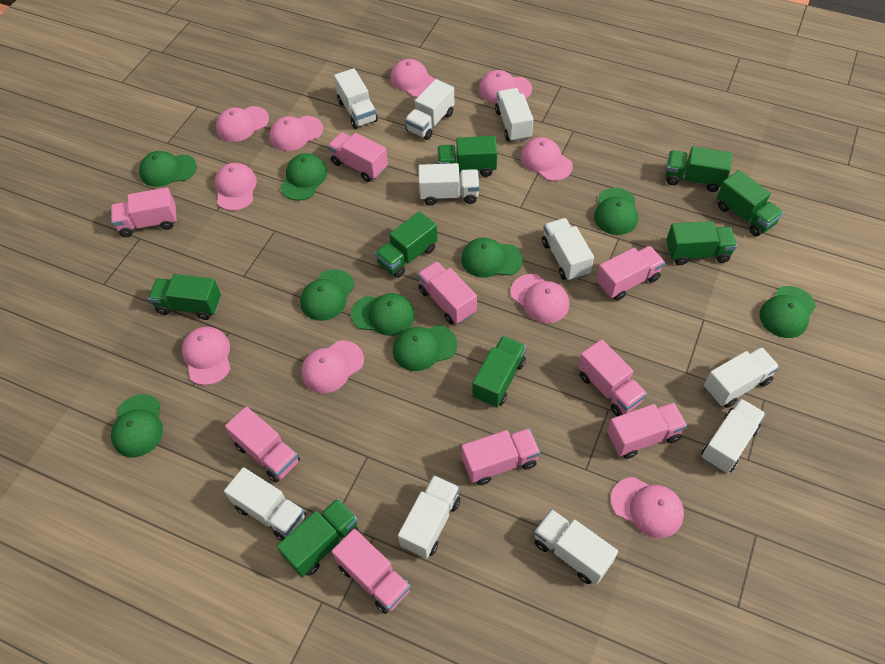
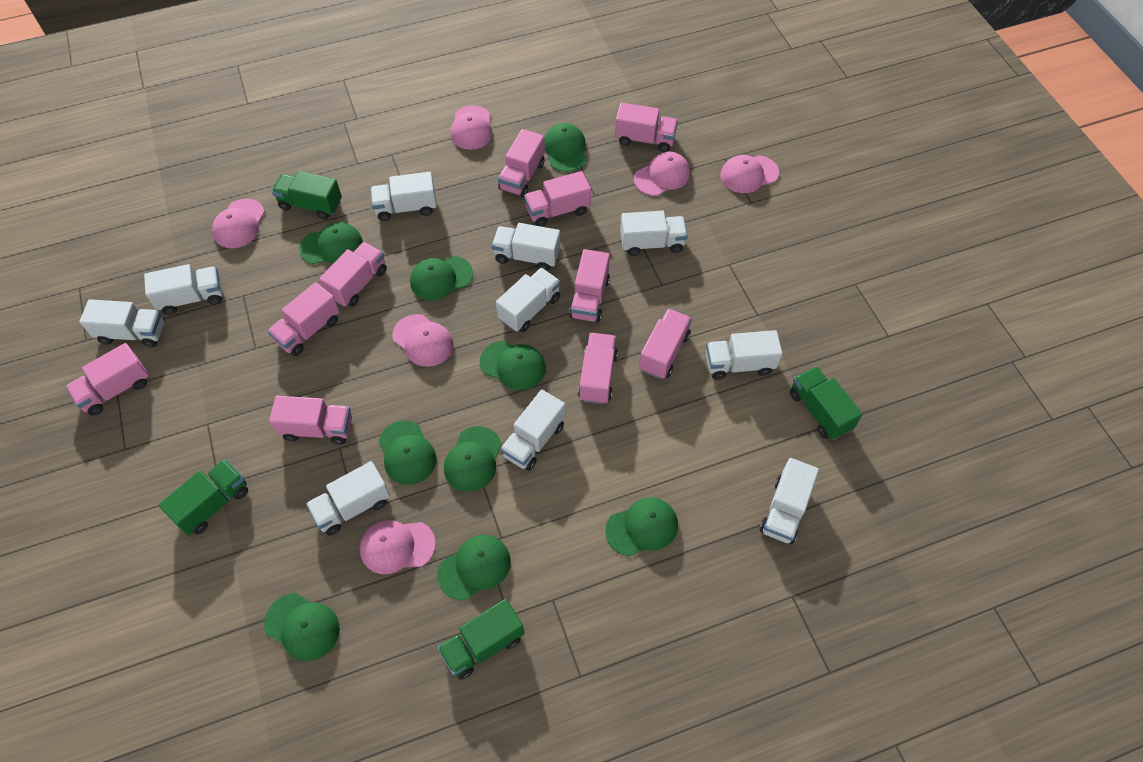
green truck: [148,274,221,320] [277,498,358,577] [375,211,437,278] [437,136,497,177] [472,336,526,407] [665,146,732,192] [666,221,737,265] [717,170,783,236] = 8 -> [159,459,248,535] [272,171,342,220] [437,599,524,680] [790,366,863,440] = 4
pink cap: [182,327,230,385] [214,163,257,211] [216,106,269,142] [269,116,323,151] [301,340,364,393] [390,59,435,98] [479,70,532,103] [510,274,569,323] [520,137,573,181] [611,477,684,538] = 10 -> [212,199,265,248] [360,520,436,574] [392,314,454,367] [450,106,493,150] [634,151,690,196] [720,155,779,193] = 6
pink truck: [111,187,177,237] [225,407,300,482] [328,132,388,182] [332,529,411,614] [418,261,477,324] [462,428,540,485] [578,339,647,416] [596,246,665,301] [607,403,687,459] = 9 -> [65,343,149,416] [267,282,340,356] [269,396,352,445] [319,242,387,307] [498,129,545,197] [524,171,591,227] [569,249,610,323] [578,333,618,405] [615,103,678,152] [639,309,692,379] = 10

